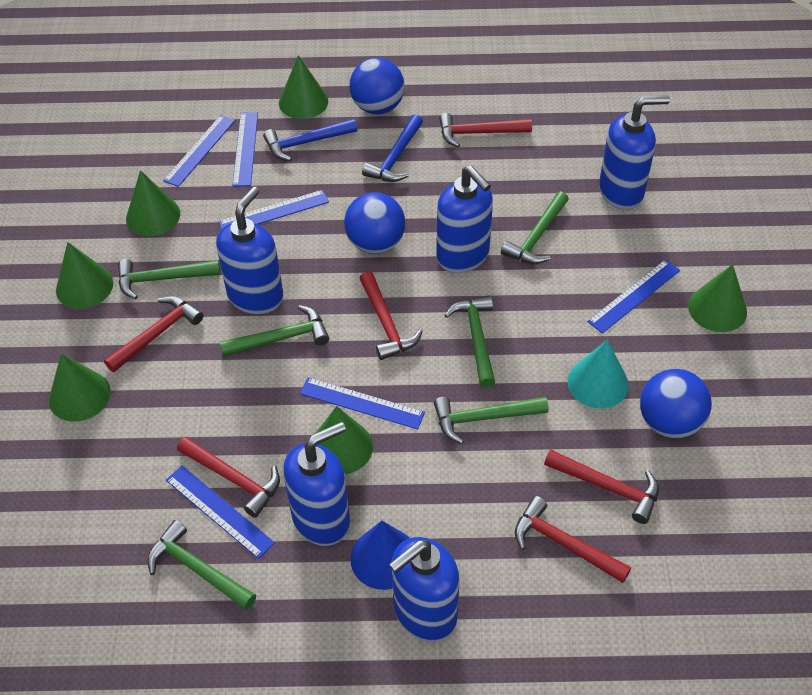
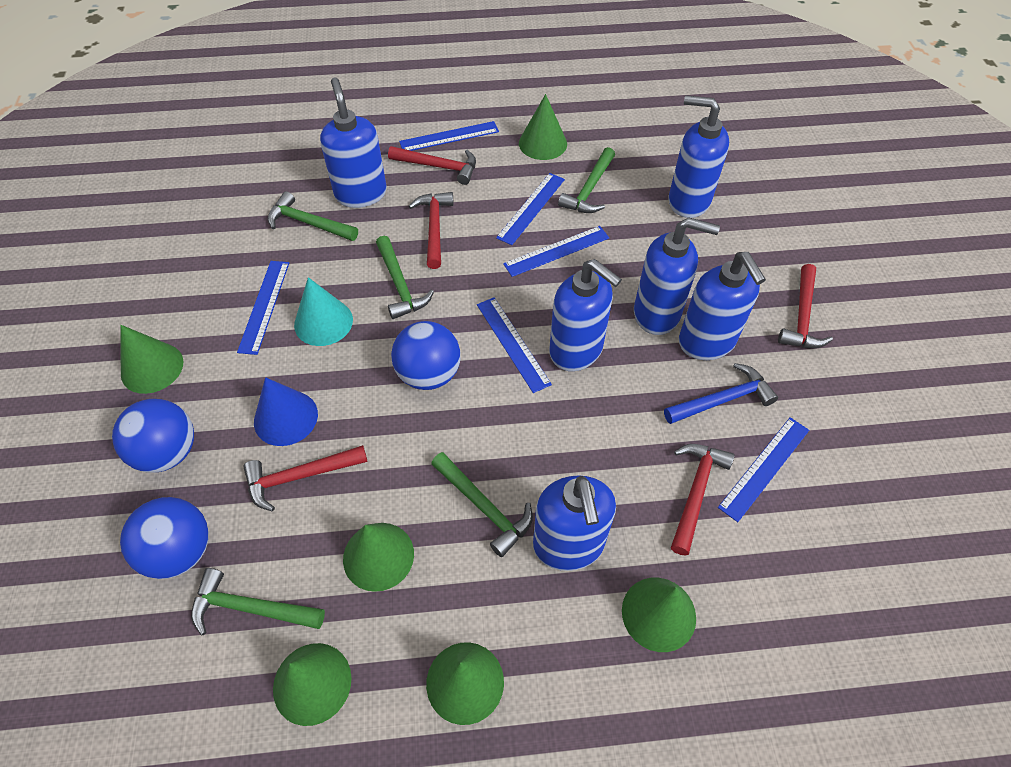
blue hammer: [263,119,357,161] [362,114,423,182] = 2 -> [664,363,778,424] = 1
blue soap dispenser: [216,187,283,314] [283,422,350,546] [389,537,459,641] [436,165,493,273] [599,95,670,210] = 5 -> [320,78,387,208] [533,475,616,571] [549,259,622,371] [634,217,720,335] [669,95,729,218] [679,252,766,360] = 6
green hammer: [118,259,220,299] [147,520,256,610] [220,305,329,357] [434,397,548,444] [444,295,495,388] [501,191,569,264] = 6 -> [191,568,325,635] [268,191,358,241] [376,236,434,319] [431,452,533,557] [558,147,615,213] = 5
red hammer: [104,296,204,372] [177,437,280,518] [359,271,423,360] [439,113,532,147] [515,496,631,583] [544,450,659,524] = 6 -> [243,445,368,511] [388,146,476,185] [409,192,453,269] [671,444,735,556] [778,264,833,348] = 5

